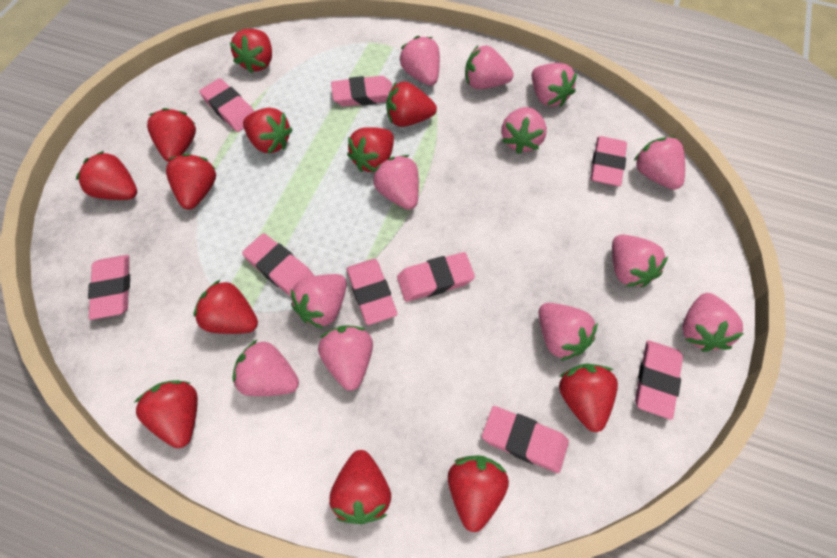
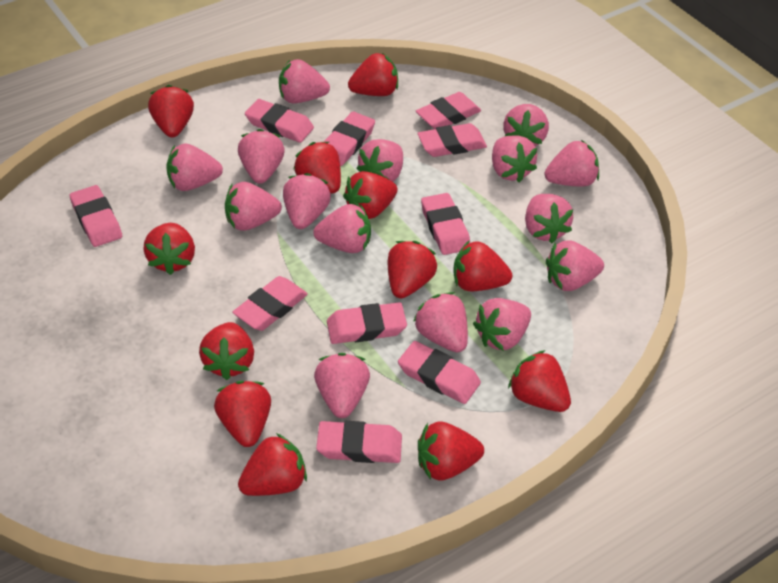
pink eraser: [88,255,130,320] [199,78,255,132] [242,233,314,297] [331,76,392,107] [346,259,397,325] [397,252,475,302] [482,406,569,473] [591,136,627,186] [635,340,683,420] = 9 -> [69,185,122,247] [233,276,308,331] [245,99,314,143] [316,421,402,463] [324,112,375,166] [327,302,407,344] [398,341,481,404] [416,92,481,129] [417,123,487,157] [421,193,470,255] = 10
pink strawberry: [232,340,299,396] [291,274,347,329] [318,325,373,391] [373,155,419,210] [400,36,440,86] [465,45,513,89] [501,107,547,154] [532,63,577,107] [539,303,598,361] [612,235,668,288] [634,136,685,190] [682,293,744,352] = 12 -> [166,143,223,191] [225,182,282,231] [238,129,285,184] [279,59,330,103] [283,173,331,229] [313,204,371,253] [314,353,370,418] [356,139,403,182] [413,292,468,353] [473,298,531,351] [492,135,537,182] [503,104,549,146] [525,194,573,243] [545,140,599,186] [546,241,604,291] = 15

